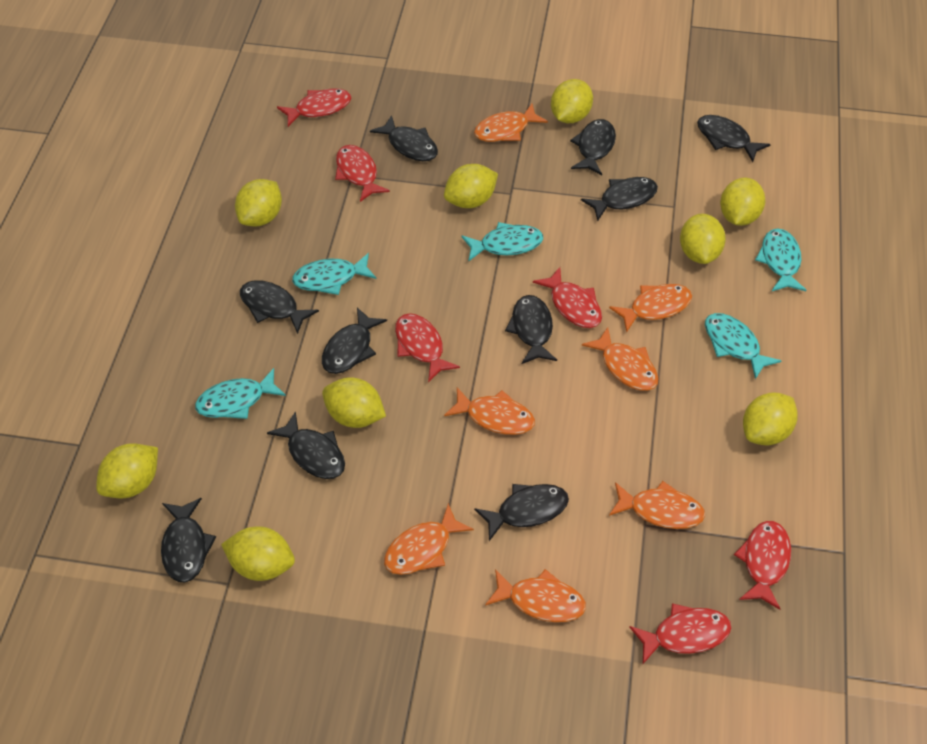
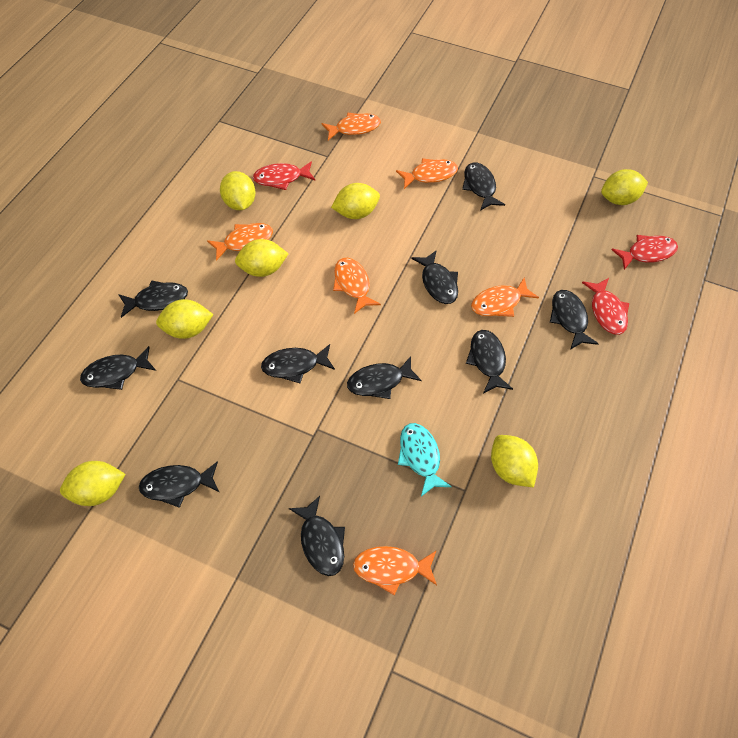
orange fish: [384,503,474,575] [444,387,535,435] [474,104,548,142] [485,569,586,622] [582,327,659,391] [609,284,692,333] [609,481,705,529] = 7 -> [207,223,273,261] [322,113,381,140] [333,258,381,314] [353,546,437,595] [396,158,458,189] [471,277,539,317] = 6
red fish: [277,88,351,127] [335,145,390,202] [395,313,460,382] [533,267,602,328] [629,603,731,664] [734,521,791,610] = 6 -> [253,161,315,190] [582,278,629,335] [611,235,678,270] = 3
turquoise fish: [195,368,286,419] [292,253,377,295] [462,222,543,261] [705,313,781,379] [755,228,806,291] = 5 -> [398,423,452,497] = 1
yellow lemon: [96,443,158,498] [221,526,295,581] [235,179,282,227] [322,377,386,428] [444,164,498,208] [551,79,593,123] [680,214,726,264] [720,178,765,226] [743,392,798,445] = 9 -> [60,461,125,506] [156,299,213,339] [220,171,255,210] [235,239,288,277] [331,183,380,219] [491,435,538,487] [601,169,648,205] = 7

